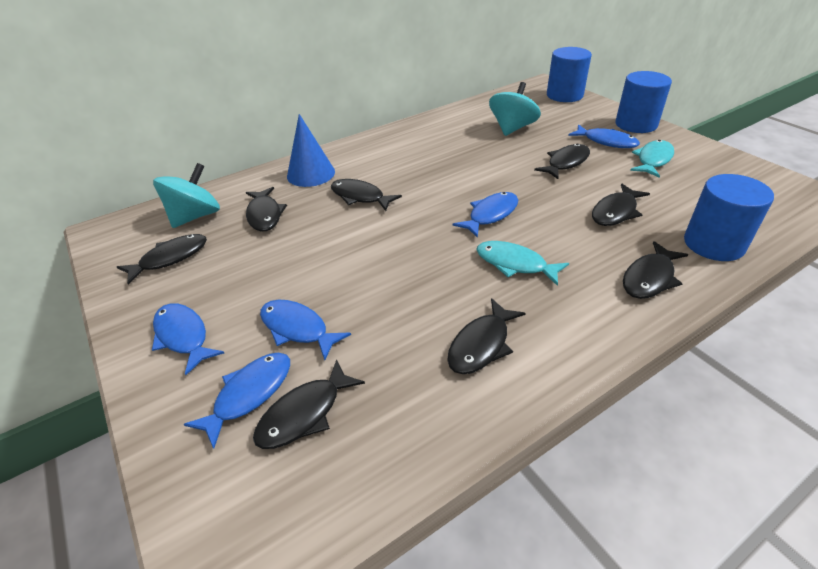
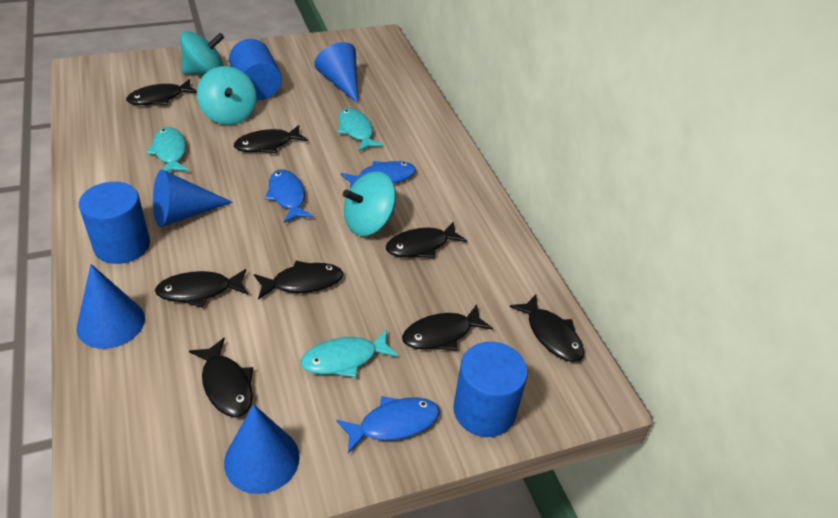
blue cone: [287,114,335,187] = 1 -> [77,264,145,349] [153,169,233,227] [224,404,300,494] [314,42,358,104] = 4
blue fish: [152,303,224,375] [184,353,290,449] [260,300,351,360] [452,192,518,238] [568,124,640,148] = 5 -> [265,170,314,223] [336,396,440,454] [341,161,416,188] = 3
turquoise fish: [476,241,569,286] [630,140,674,178] = 2 -> [146,127,189,172] [301,329,398,378] [338,108,384,152] = 3
turquoise spinning top: [153,163,220,228] [489,82,541,136] = 2 -> [180,31,224,74] [197,66,257,125] [343,171,396,236] = 3

